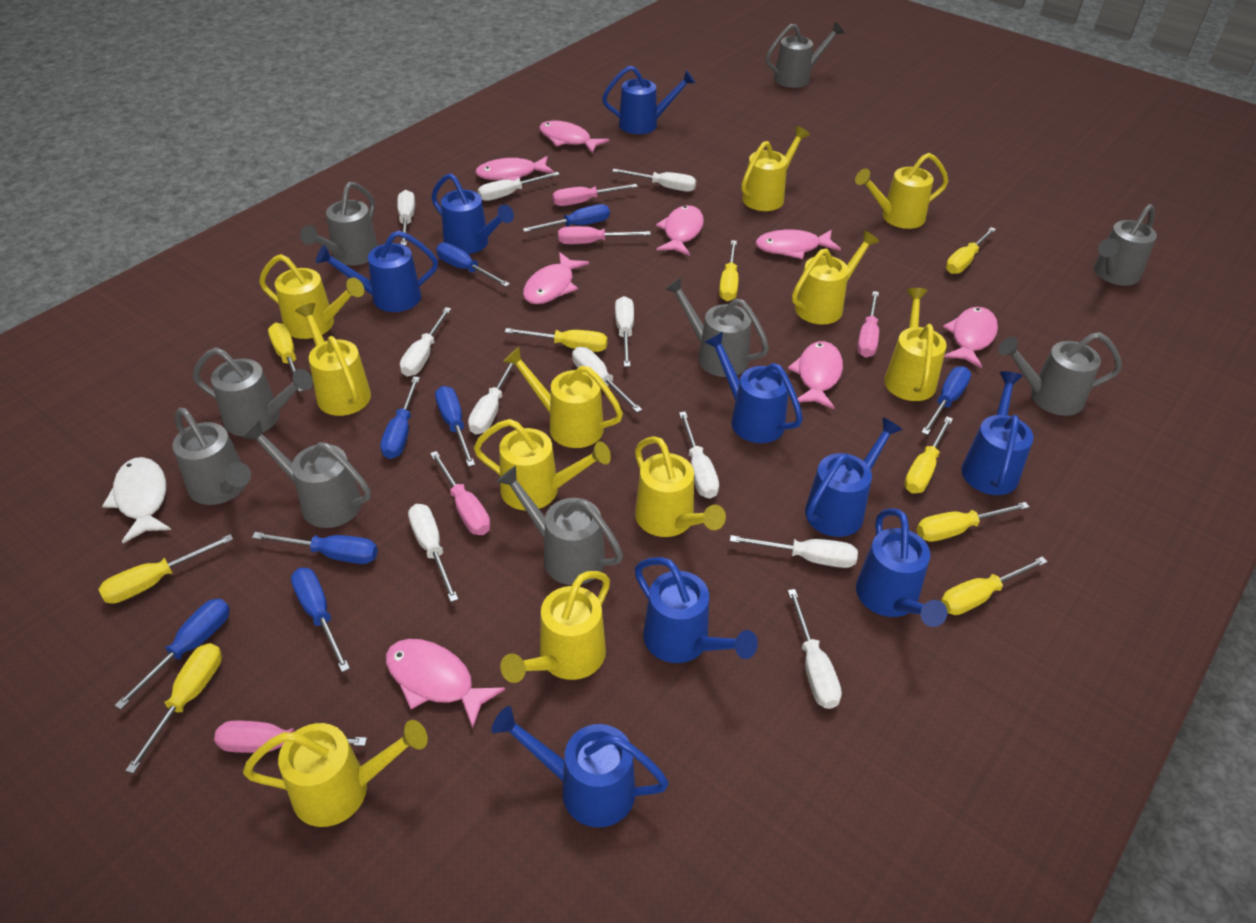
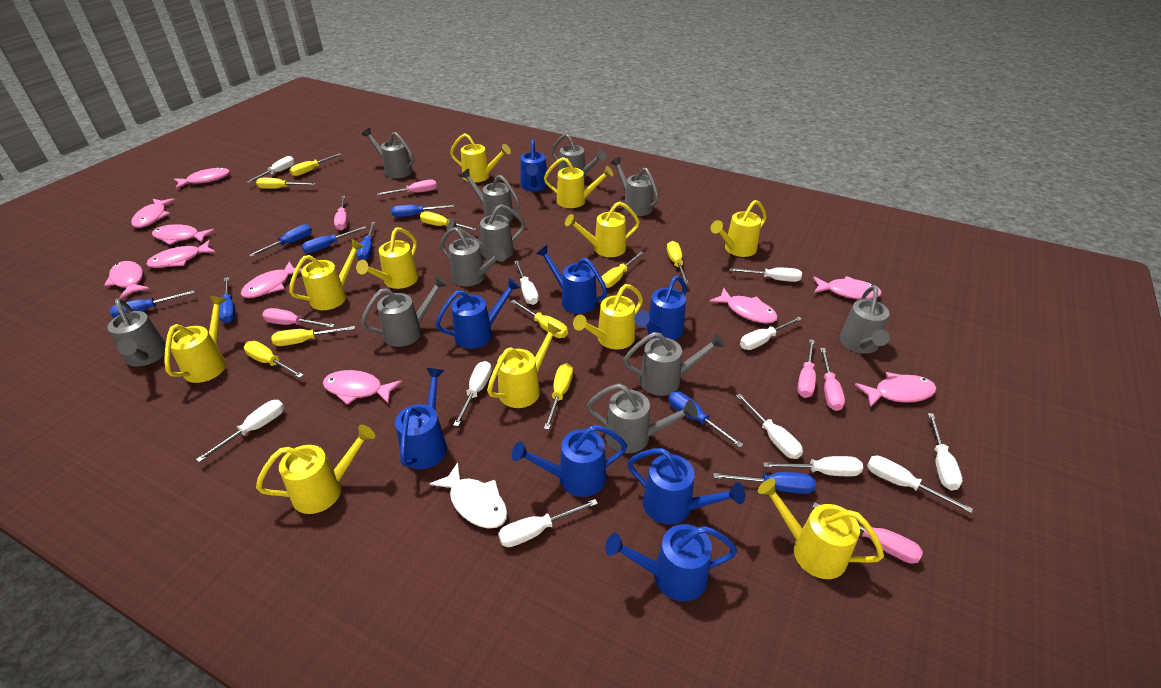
blue watering can: [316,231,438,312] [431,173,514,254] [491,706,669,827] [602,66,695,134] [635,557,758,663] [705,332,803,443] [805,417,903,537] [856,508,947,627] [961,371,1034,495] = 9 -> [395,368,447,469] [435,278,520,349] [512,425,627,497] [521,139,548,191] [536,245,607,314] [605,524,737,602] [627,448,745,525] [635,276,687,340] = 8
grey watering can: [172,408,251,505] [193,347,313,436] [242,421,371,528] [300,182,378,266] [497,466,623,585] [665,277,769,377] [766,22,844,88] [998,332,1122,416] [1094,204,1157,286] = 9 -> [107,298,166,367] [361,276,448,347] [362,128,414,178] [440,227,506,286] [447,204,525,261] [460,169,520,222] [552,133,606,180] [587,384,697,453] [611,157,659,216] [623,332,725,396] [840,286,890,354] = 11
pink fish: [386,639,505,728] [475,156,554,181] [523,252,589,304] [539,120,609,154] [656,205,704,256] [756,229,841,259] [788,341,843,409] [943,307,998,368] = 8 -> [104,261,150,299] [131,198,175,228] [146,240,216,268] [152,224,215,245] [174,167,230,189] [241,262,302,298] [323,370,402,405] [710,288,778,324] [813,276,882,299] [855,372,937,407] = 10
pink screwdriver: [214,721,367,753] [430,451,491,535] [552,184,638,206] [558,226,651,244] [857,291,879,358] = 5 -> [262,308,335,328] [334,196,348,231] [377,180,437,196] [797,339,816,398] [812,502,923,564] [820,348,845,411] = 6

